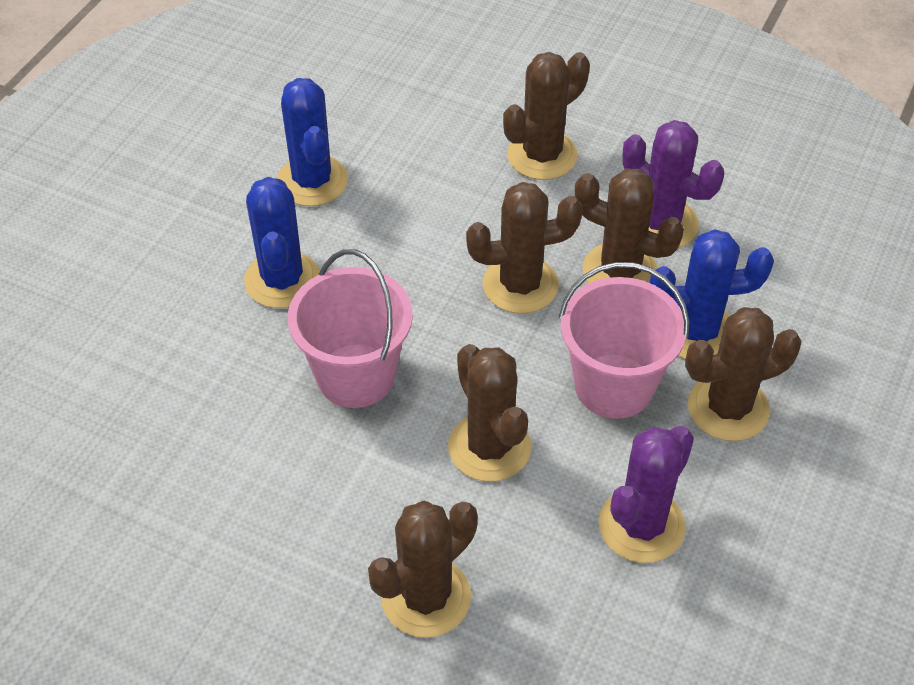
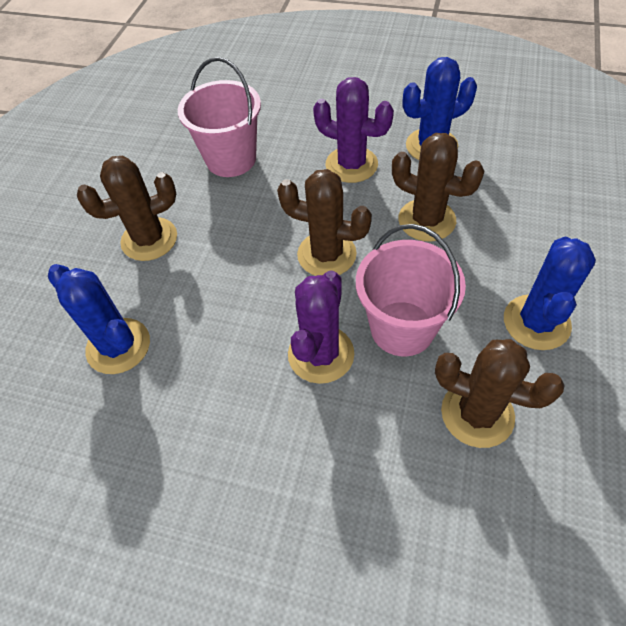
brown cactus: [368,501,478,638] [448,344,531,482] [466,182,583,314] [503,52,590,180] [575,168,684,284] [685,307,802,441] = 6 -> [77,156,177,261] [277,169,372,276] [392,133,484,241] [435,339,565,448] = 4

